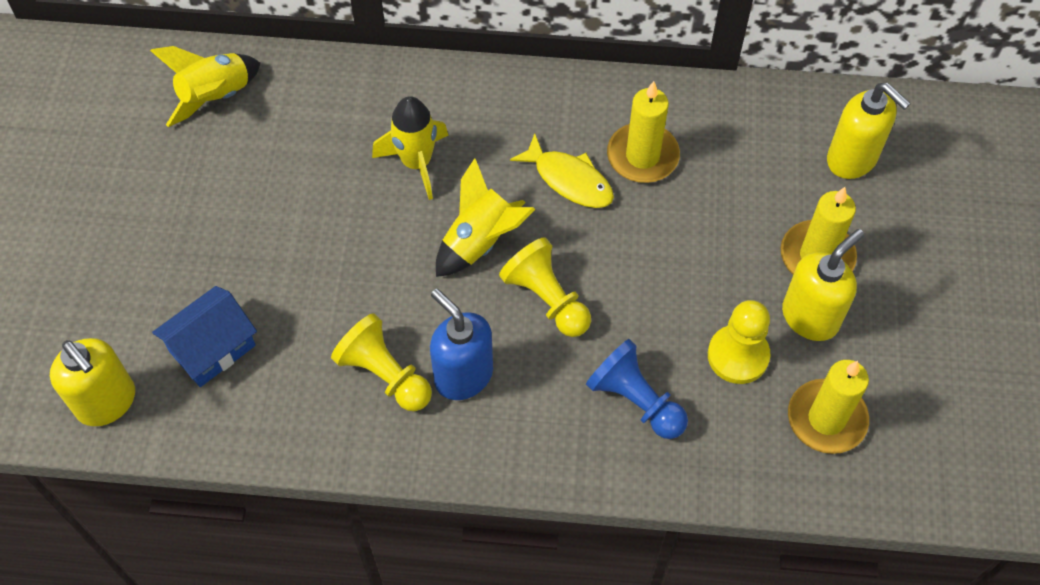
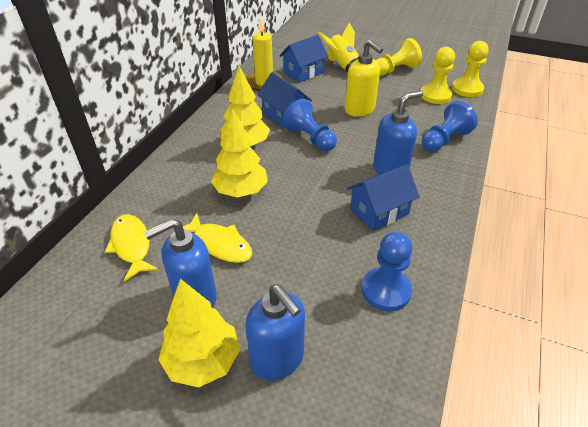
blue house: [152,286,257,387] = 1 -> [257,72,312,128] [279,35,328,83] [347,164,419,231] = 3
blue pawn: [586,339,688,439] = 1 -> [282,99,337,151] [362,232,413,311] [422,101,478,152] = 3
blue soap dispenser: [430,289,493,400] = 1 -> [144,218,217,308] [245,285,305,381] [373,91,423,175] = 3
yellow candle: [607,81,680,183] [781,187,857,275] [788,360,869,454] = 3 -> [246,18,283,91] = 1
yellow fish: [510,134,614,208] = 1 -> [105,214,158,282] [183,213,252,263] = 2
yellow rocket: [150,46,261,127] [372,96,449,200] [436,158,536,277] = 3 -> [318,23,359,72] = 1
yellow soap dispenser: [50,338,135,426] [782,229,864,341] [827,83,911,179] = 3 -> [345,40,383,117] = 1
yellow tree: none = 0 -> [158,279,240,387] [211,108,268,197] [220,66,270,147] = 3

